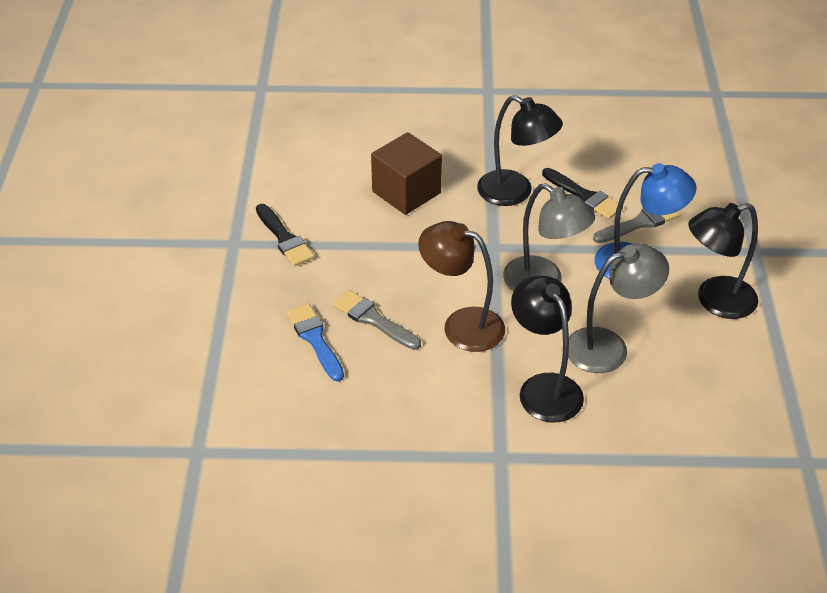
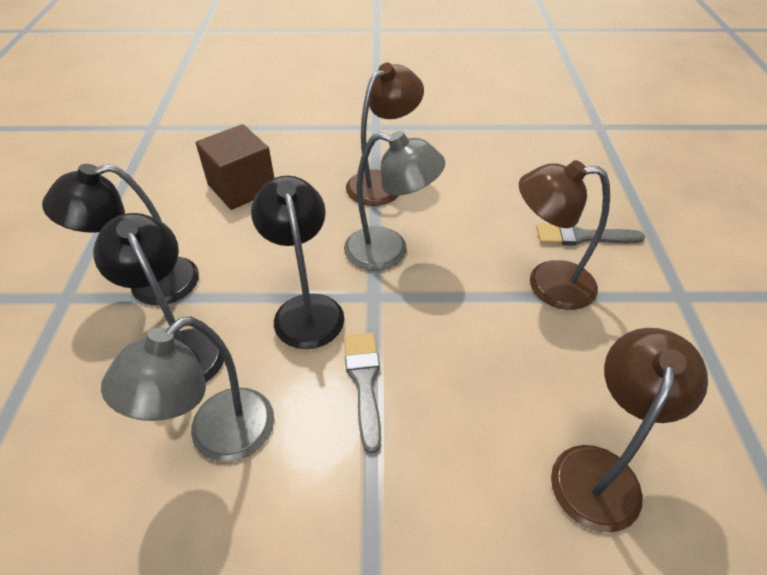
black brush: [256,204,314,266] [542,168,623,220] = 2 -> none = 0
blue brush: [287,303,344,381] = 1 -> none = 0
blue lamp: [594,163,697,279] = 1 -> none = 0
brown lamp: [418,221,505,352] = 1 -> [346,63,424,206] [519,160,610,310] [551,328,708,533] = 3

